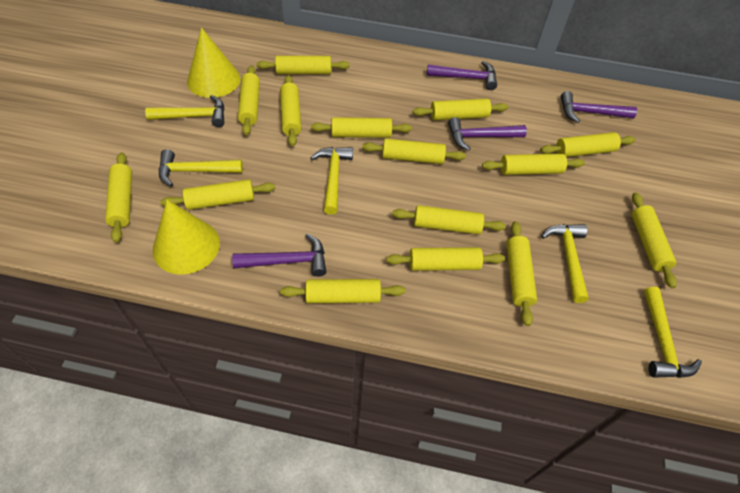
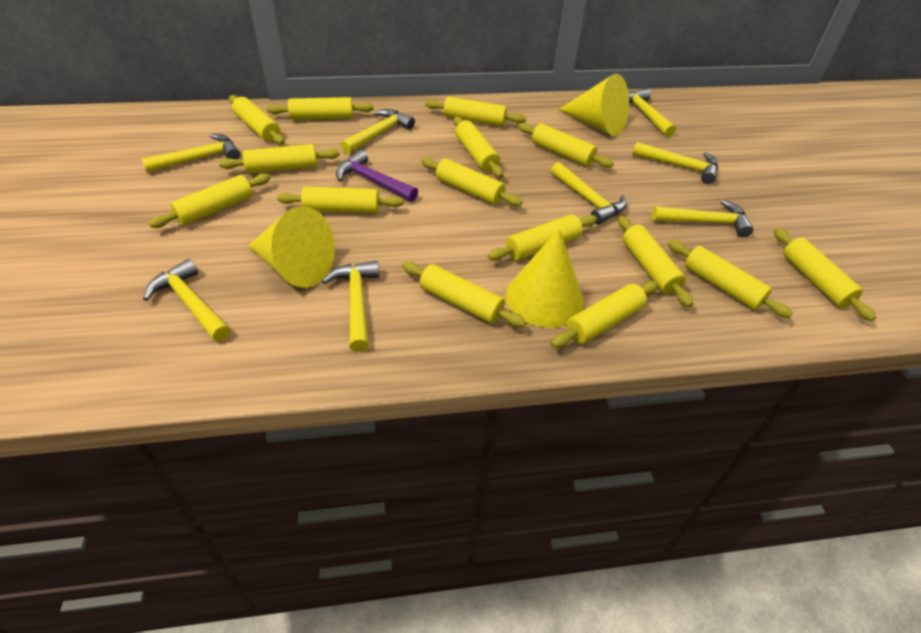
purple hammer: [232,234,326,277] [427,61,497,90] [448,117,527,151] [561,91,637,123] = 4 -> [336,150,418,202] = 1
yellow cone: [153,200,220,275] [187,27,240,98] = 2 -> [248,206,335,288] [506,229,584,328] [558,74,629,136] = 3
yellow hammer: [145,95,225,127] [159,149,243,187] [310,147,353,215] [541,224,589,303] [644,287,702,378] = 5 -> [142,134,240,173] [143,259,230,342] [322,261,379,352] [340,109,415,154] [551,162,627,224] [628,88,676,137] [632,142,718,184] [652,200,754,238] = 8

